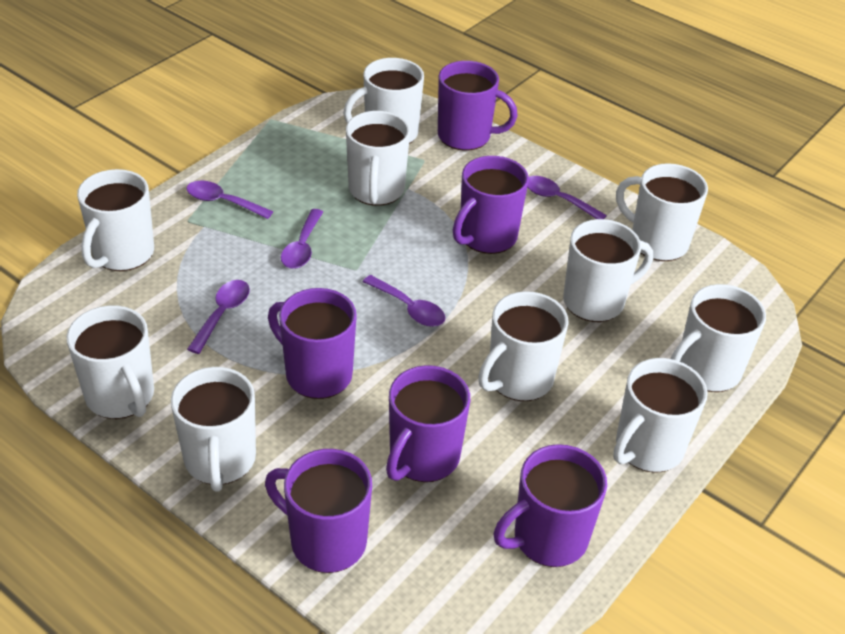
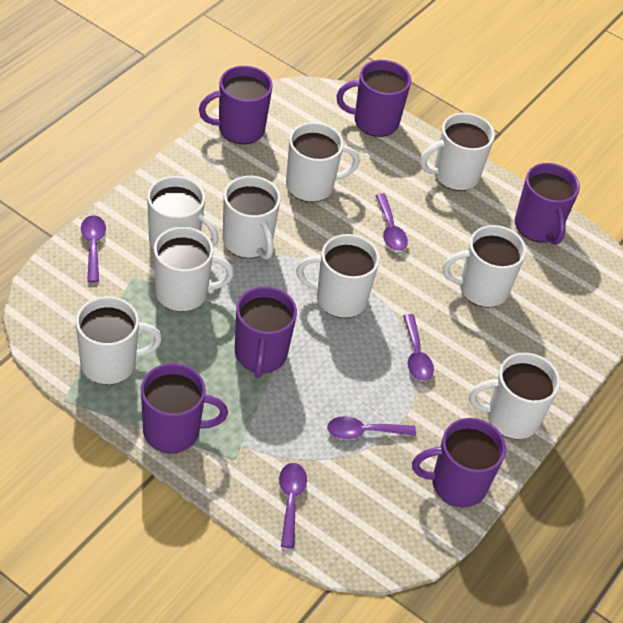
white mug: [66,305,154,419] [77,169,154,271] [171,367,256,492] [343,58,424,144] [346,111,410,206] [478,291,569,401] [563,219,653,322] [613,358,708,473] [616,163,708,261] [671,284,766,392] = 10 -> [76,296,162,385] [147,176,219,250] [154,227,234,312] [223,176,281,259] [286,122,360,202] [296,234,380,318] [420,113,495,191] [443,225,526,308] [469,353,560,439] = 9

